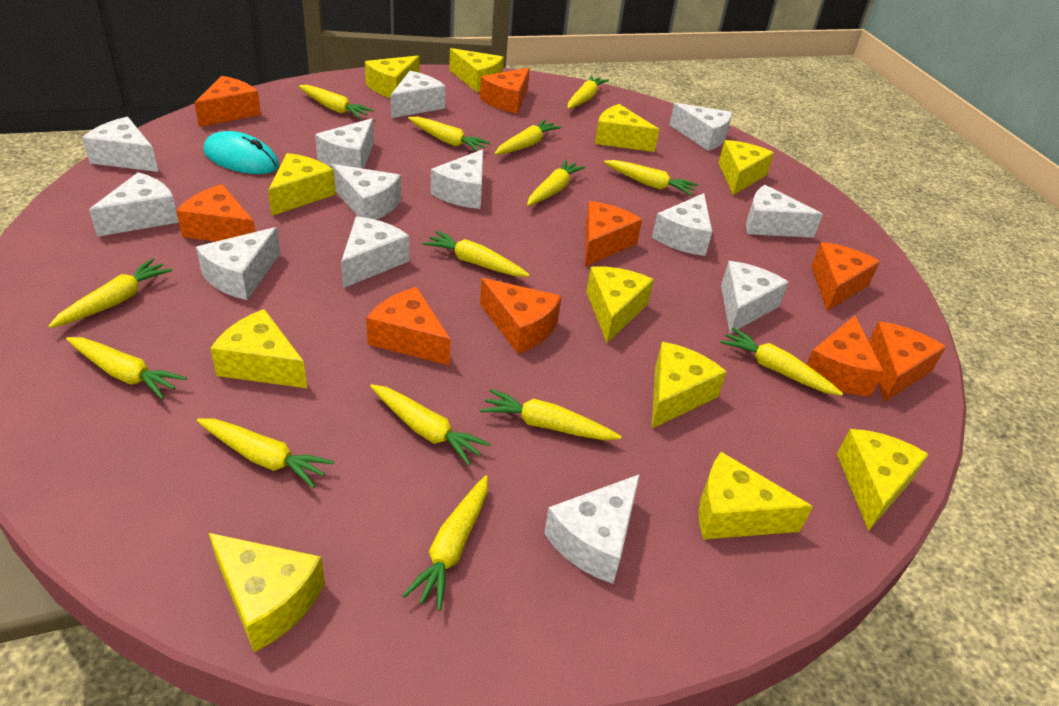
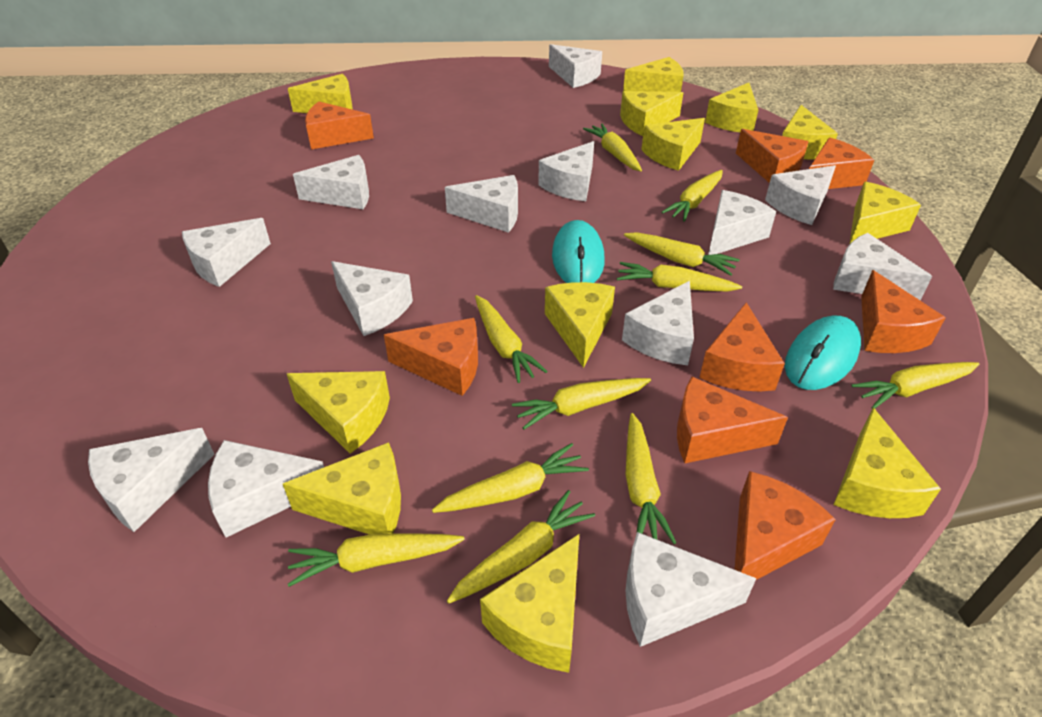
orange cheese: [176,184,256,241] [194,76,261,127] [366,287,451,365] [480,68,530,114] [480,278,562,354] [585,201,642,267] [807,316,884,396] [811,242,880,311] [869,321,946,402] = 9 -> [305,102,374,149] [384,318,478,396] [677,377,788,463] [699,302,785,391] [734,471,836,580] [736,129,809,183] [809,138,874,189] [861,270,946,353] = 8
turquoise mouse: [204,131,279,174] = 1 -> [552,220,605,283] [785,316,861,390] = 2
yellow carrot: [48,258,172,328] [66,337,187,399] [197,418,334,488] [299,85,374,119] [370,384,491,466] [402,475,488,611] [408,117,491,151] [423,231,530,277] [480,389,621,440] [494,119,562,155] [527,160,586,206] [567,75,609,109] [604,160,698,196] [720,327,843,396] = 14 -> [288,533,465,587] [432,443,589,513] [447,490,595,603] [475,295,548,383] [512,378,651,430] [583,124,642,171] [617,262,742,292] [624,232,740,276] [625,413,676,544] [662,170,723,222] [851,362,979,409] = 11
yellow cheese: [209,533,325,652] [210,309,307,388] [268,153,336,216] [365,56,420,98] [449,48,504,92] [586,266,654,343] [595,104,659,152] [652,342,727,428] [699,452,813,539] [718,140,774,195] [837,429,929,531] = 11 -> [283,442,401,535] [287,371,390,454] [288,74,352,113] [480,534,579,673] [545,282,615,368] [620,91,683,136] [623,57,684,92] [641,118,705,171] [705,83,758,132] [782,105,838,159] [833,408,941,518] [849,182,921,245] = 12

